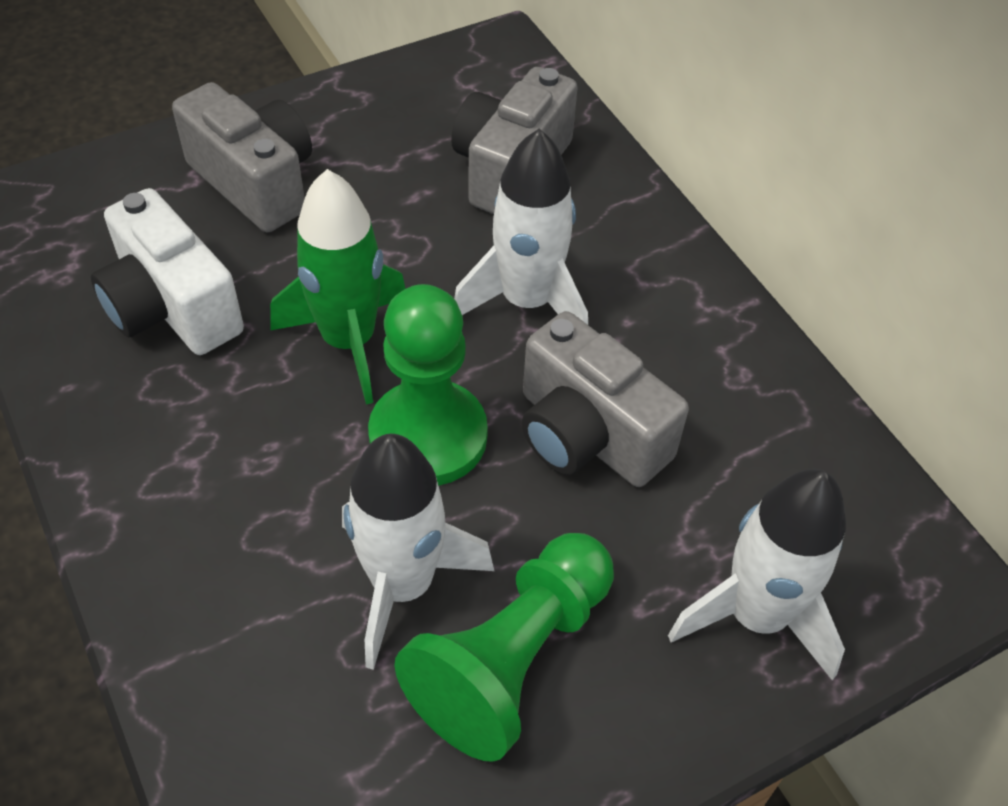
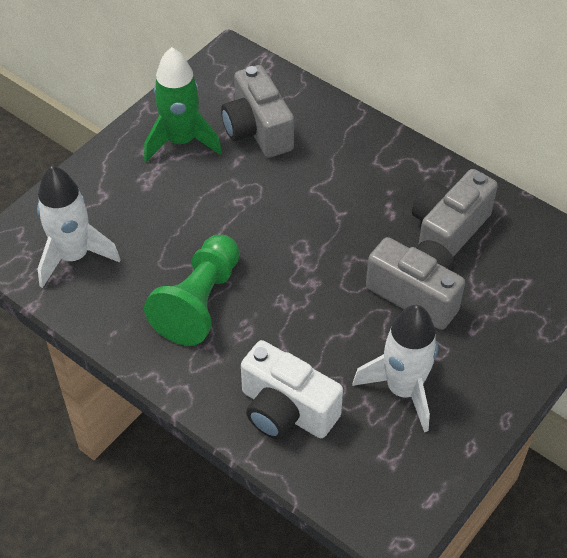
green pawn: [368,284,488,486] [395,533,614,762] = 2 -> [144,235,240,346] = 1
white rocket: [342,434,494,670] [454,129,588,325] [668,469,846,680] = 3 -> [37,166,121,288] [352,305,438,432] = 2

